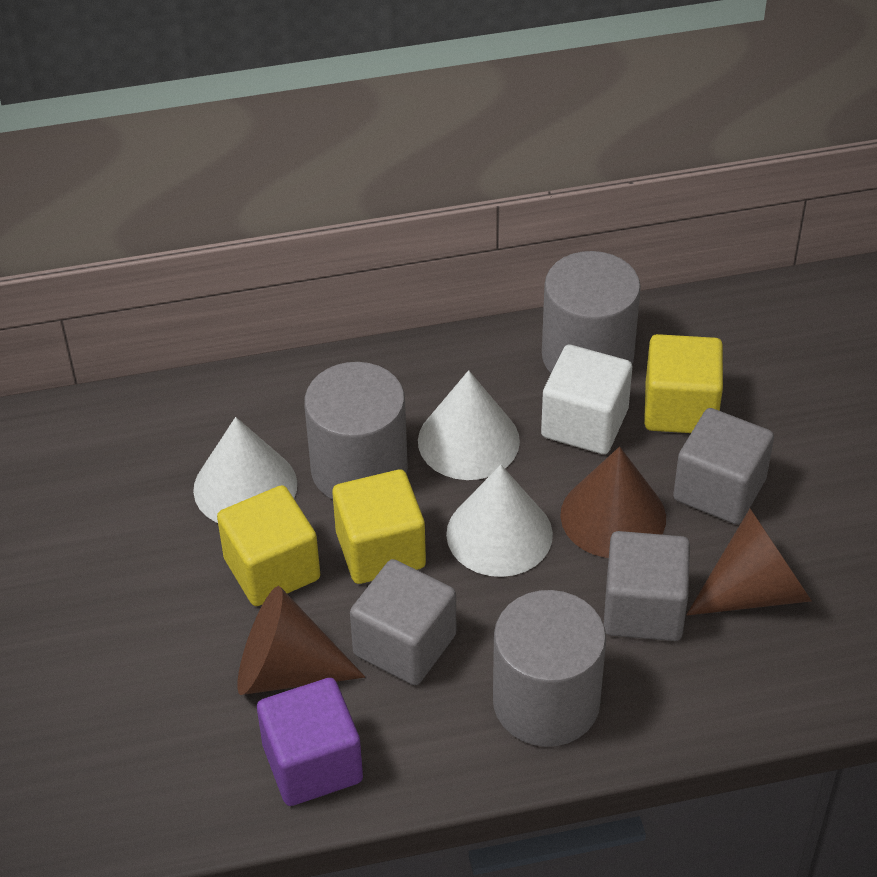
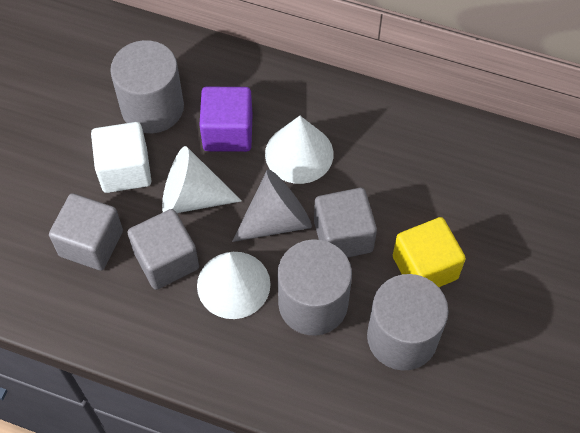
brown cone: [237,586,365,695] [560,447,666,558] [686,509,812,615] = 3 -> none = 0
grey cone: none = 0 -> [232,169,312,242] = 1
yellow cube: [217,485,320,606] [332,469,426,584] [644,334,723,433] = 3 -> [393,217,466,287] = 1

